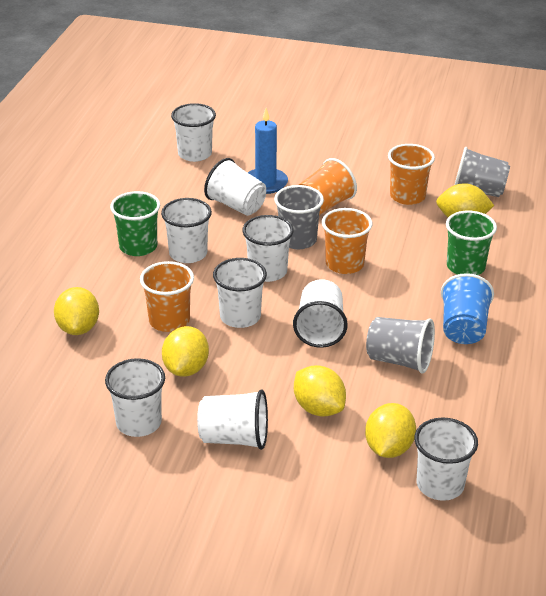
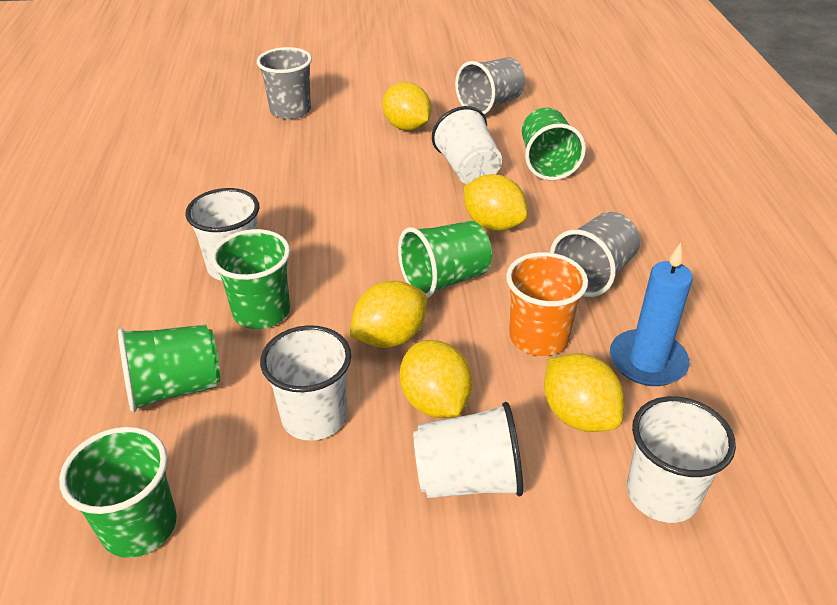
blue cup: [441,273,494,344] = 1 -> none = 0
green cup: [110,191,160,256] [446,211,497,275] = 2 -> [59,427,177,558] [118,325,220,412] [211,229,290,329] [398,221,492,298] [522,108,586,180] = 5
orange cup: [140,261,194,332] [299,158,357,215] [322,208,372,274] [388,144,435,205] = 4 -> [506,252,588,356] = 1
white cup: [105,358,165,437] [161,198,212,263] [171,103,216,162] [197,389,268,450] [204,158,266,216] [213,258,267,328] [242,215,294,282] [293,279,348,348] [414,417,478,501] = 9 -> [185,188,259,281] [260,325,351,441] [413,402,523,498] [432,106,502,184] [627,396,736,523] = 5

